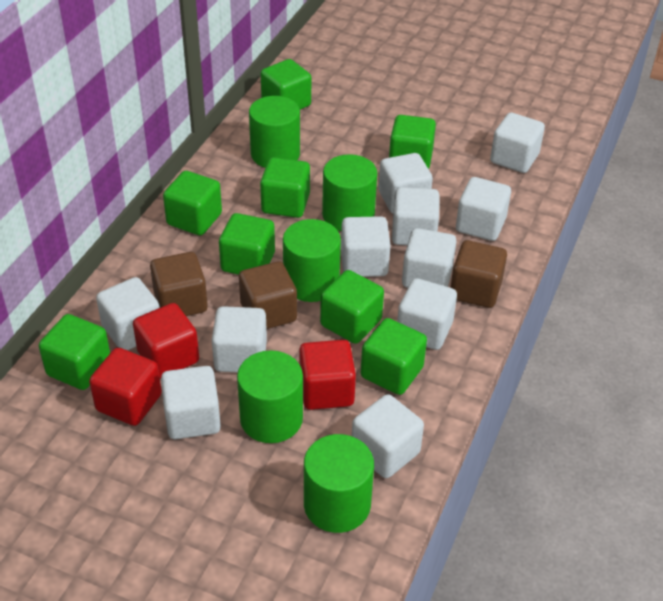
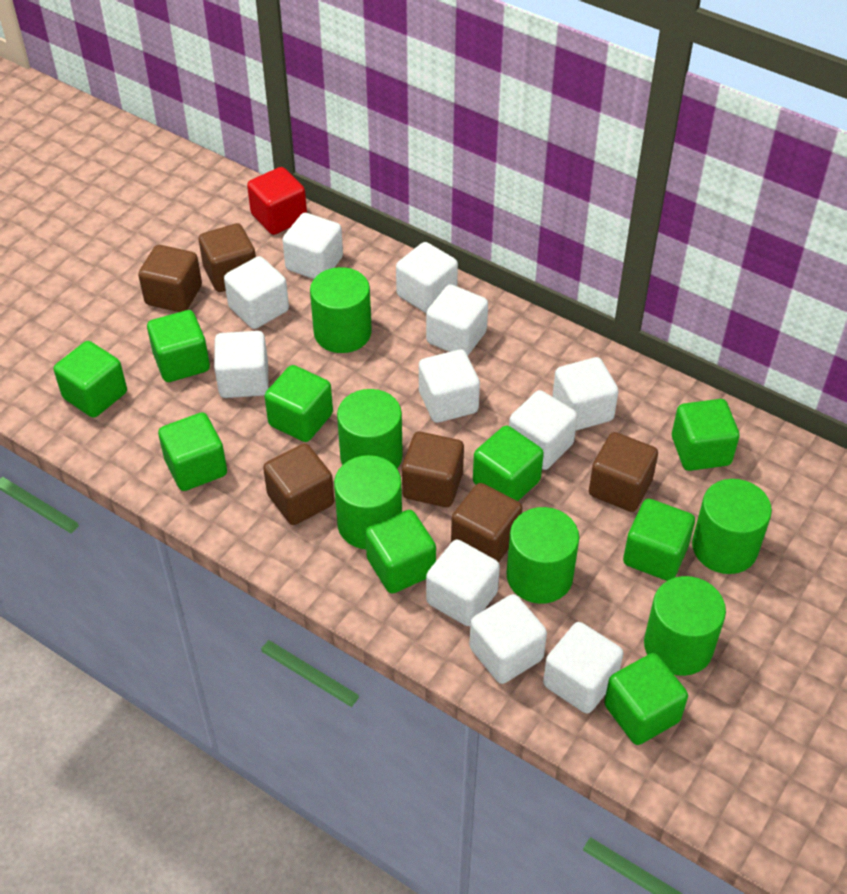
brown cube: [150,252,208,316] [239,261,297,329] [450,240,507,308] = 3 -> [138,245,202,312] [199,223,256,292] [263,443,334,525] [402,432,464,507] [451,483,522,562] [589,432,658,512] = 6
green cube: [39,314,110,390] [163,171,222,236] [219,213,275,275] [260,157,310,218] [261,59,311,110] [320,270,384,344] [361,318,427,395] [389,115,436,169] = 8 -> [54,341,127,418] [147,310,210,382] [158,412,227,491] [264,365,333,442] [365,510,436,593] [473,426,544,501] [604,653,688,745] [623,499,695,581] [672,399,740,471] = 9
green cylinder: [237,350,303,443] [249,96,300,168] [283,219,341,302] [304,434,374,533] [322,154,377,231] = 5 -> [310,267,372,353] [334,455,402,549] [337,389,403,468] [506,507,579,604] [644,576,726,676] [692,479,772,574] = 6
red cube: [89,347,162,426] [133,303,199,379] [299,340,356,410] = 3 -> [247,167,307,235] = 1

